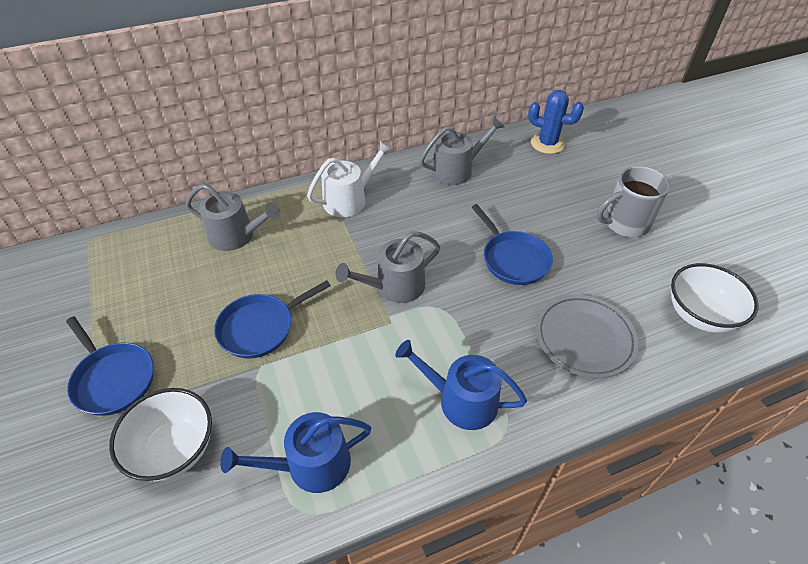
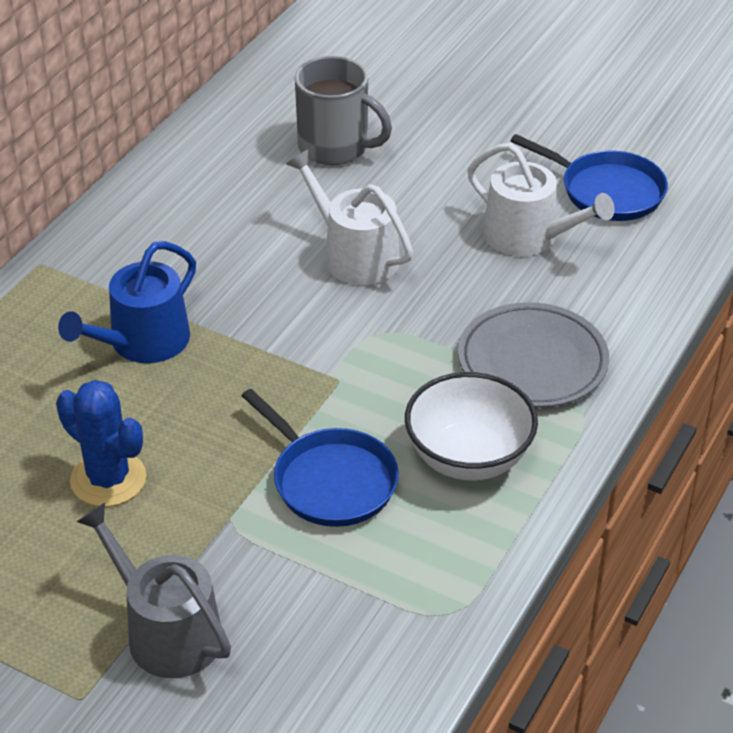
blue pan: [66,316,154,416] [214,280,331,358] [472,204,553,285] = 3 -> [242,389,399,527] [511,134,668,221] = 2
blue watering can: [220,412,371,493] [395,340,527,430] = 2 -> [58,241,196,363] = 1
grey watering can: [186,184,280,251] [336,231,440,303] [420,116,504,185] = 3 -> [77,503,231,678] = 1
white bowl: [109,388,212,481] [671,263,759,333] = 2 -> [405,372,538,480] = 1
white watering can: [307,141,393,217] = 1 -> [286,150,413,285] [467,143,615,256] = 2

